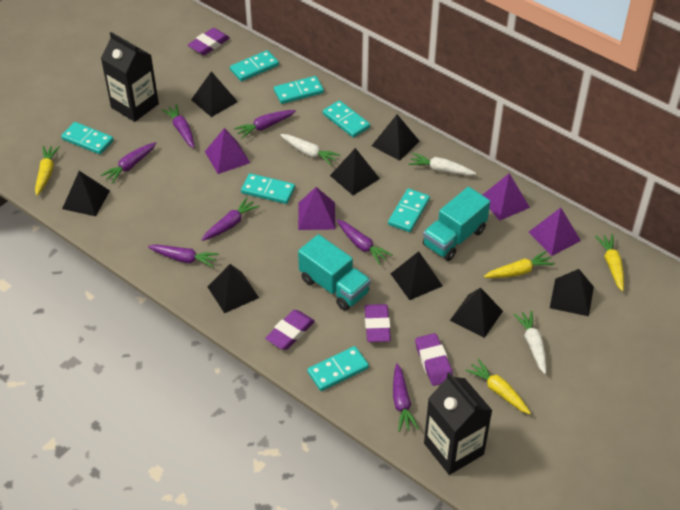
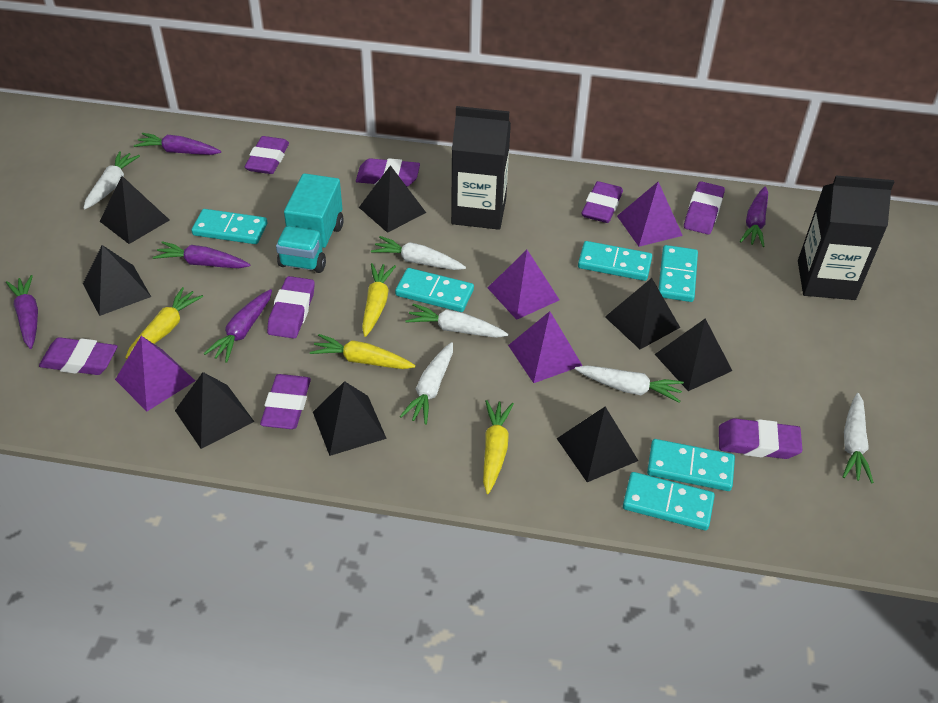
purple carrot: [101,142,156,184] [148,244,219,268] [162,104,194,148] [202,197,259,241] [234,110,296,139] [337,219,393,265] [393,363,419,432] = 7 -> [6,275,38,349] [134,133,221,155] [153,241,250,268] [204,289,272,363] [740,187,768,247] = 5
purple eraser: [188,28,230,55] [265,310,315,350] [365,304,391,342] [415,333,453,386] = 4 -> [39,337,117,375] [245,136,289,174] [260,374,311,429] [267,276,315,339] [356,158,420,187] [582,181,623,223] [684,181,725,234] [719,418,802,459] = 8
turquoise domino: [61,122,114,155] [230,50,279,81] [241,173,295,204] [274,76,324,104] [307,346,369,391] [323,100,370,138] [388,189,430,232] = 7 -> [191,209,268,244] [395,268,474,312] [578,241,652,281] [623,472,715,530] [647,439,735,491] [658,245,698,302] = 6
turquoise truck: [298,234,371,311] [423,187,490,261] = 2 -> [276,173,344,273] = 1
white carrot: [280,134,340,166] [408,153,476,175] [514,311,546,374] = 3 -> [83,151,140,209] [371,236,466,270] [400,342,453,425] [405,304,509,338] [575,365,684,403] [843,393,874,484] = 6

